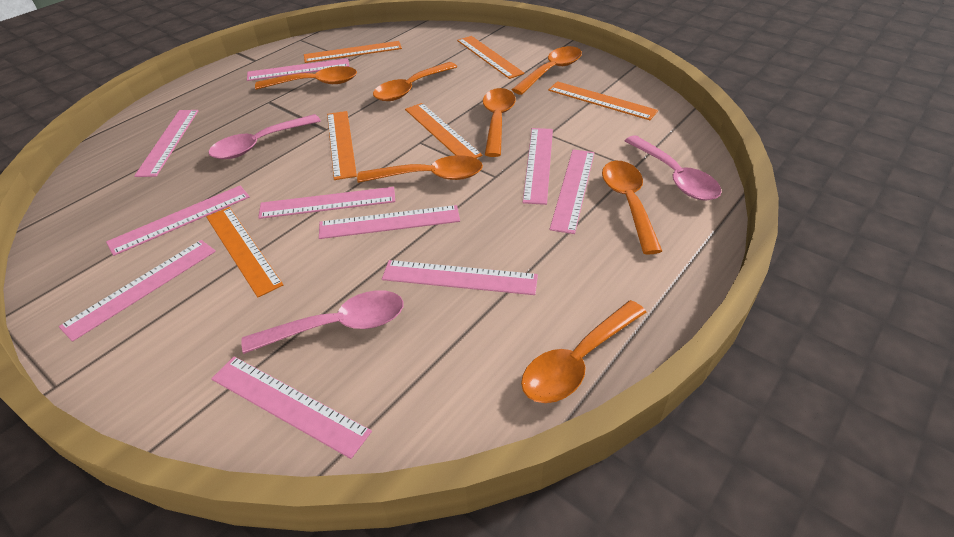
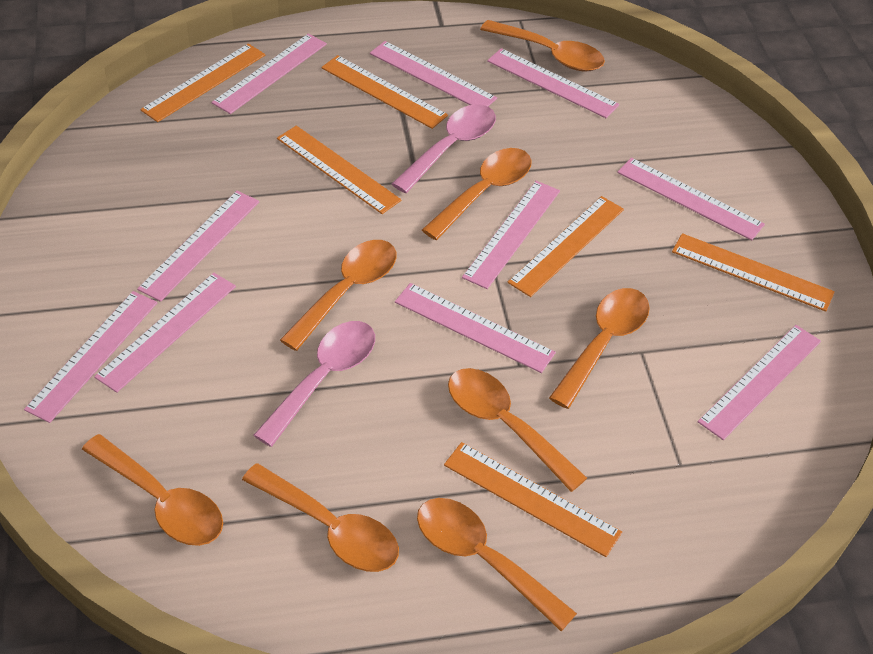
orange spoon: [255,66,357,90] [357,155,483,183] [373,62,457,101] [483,88,516,157] [512,46,582,95] [521,300,646,403] [602,161,662,254] = 7 -> [82,434,223,546] [242,463,399,572] [280,240,397,351] [417,498,577,631] [422,148,532,240] [448,368,587,492] [480,20,605,71] [549,288,650,409] = 8
pink spoon: [208,114,321,159] [241,290,404,354] [625,135,722,201] = 3 -> [253,321,375,447] [392,104,496,193] = 2

